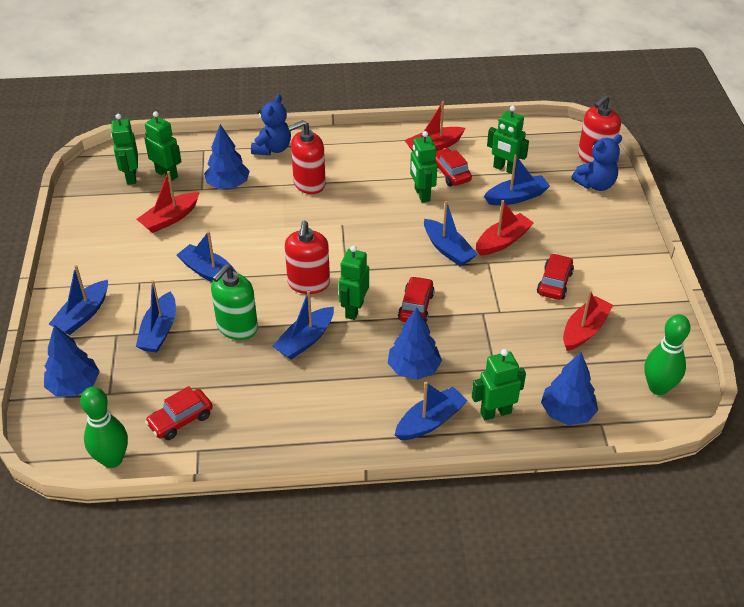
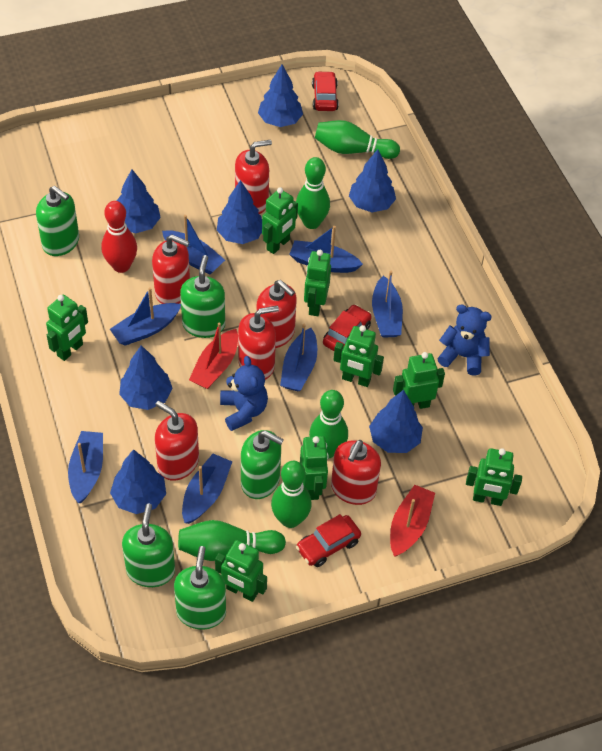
blue tree: [44,325,100,397] [204,124,250,189] [388,308,442,380] [541,352,598,425] = 4 -> [110,449,166,514] [117,169,161,233] [119,345,173,410] [217,180,262,244] [258,64,303,127] [349,149,396,212] [369,390,423,453] = 7
green bowling pin: [80,387,128,468] [644,314,690,395] = 2 -> [178,520,286,561] [271,461,312,528] [296,157,330,229] [309,390,348,458] [315,120,400,159] = 5
green robot: [111,114,138,185] [145,111,182,181] [339,245,369,320] [410,131,437,203] [472,349,526,420] [487,106,529,174] = 6 -> [46,295,88,361] [215,540,267,602] [262,187,298,254] [300,436,328,500] [304,250,331,316] [333,325,384,387] [393,352,445,409] [466,448,522,506] = 8
green soap dispenser: [211,264,258,340] = 1 -> [36,186,79,256] [122,504,175,587] [174,546,226,630] [180,255,225,338] [241,430,284,499] = 5
red boat: [136,171,200,233] [404,101,466,151] [476,200,534,256] [563,290,613,351] = 4 -> [189,322,238,389] [390,485,435,557] = 2
red bowling pin: none = 0 -> [101,201,137,273] = 1
red car: [145,386,213,440] [398,276,435,322] [435,148,472,186] [537,253,574,300] = 4 -> [296,514,361,567] [312,71,339,111] [323,304,372,351] = 3
red soap dispenser: [285,220,330,294] [288,120,326,194] [578,95,621,163] = 3 -> [152,235,190,304] [155,401,199,481] [235,140,272,214] [238,306,279,380] [256,280,297,348] [331,440,381,505] = 6

